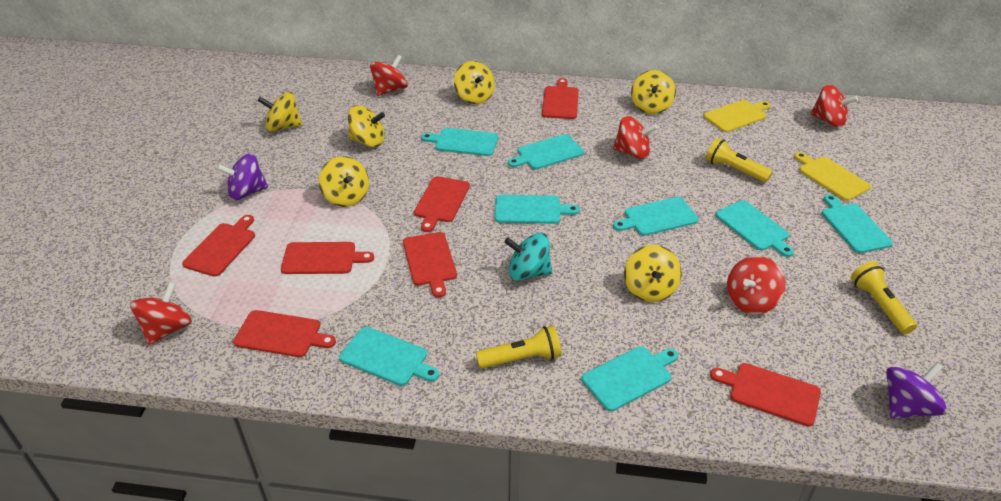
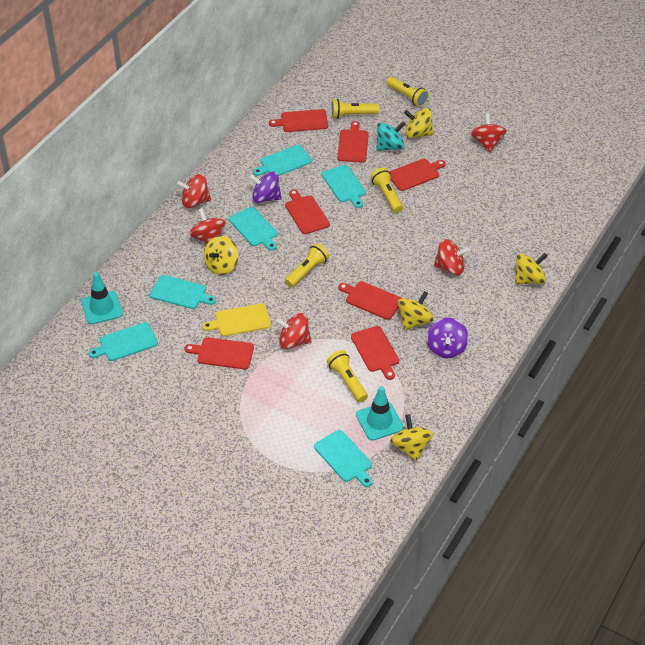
turquoise cutting board: [339,327,439,386] [421,128,498,156] [495,195,580,224] [508,134,584,169] [582,346,679,411] [613,197,699,236] [715,200,794,257] [822,194,893,253] = 8 -> [89,322,158,361] [150,275,216,309] [229,207,277,251] [253,145,312,176] [314,430,373,487] [322,165,366,208] = 6
turquoise traffic cone: none = 0 -> [81,272,123,324] [356,386,404,441] = 2
yellow cutting board: [704,100,771,132] [794,152,871,201] = 2 -> [202,303,271,336] = 1
yellow flashlight: [476,325,562,369] [706,138,773,183] [851,261,917,334] = 3 -> [285,243,329,288] [327,350,368,402] [331,99,379,119] [371,168,403,213] [387,77,429,107] = 5
yellow spinning top: [257,92,302,132] [319,156,369,207] [348,105,385,147] [454,61,495,104] [624,245,682,302] [631,70,676,114] = 6 -> [204,236,239,275] [390,414,433,462] [398,291,434,330] [404,108,434,138] [515,253,548,284] = 5

